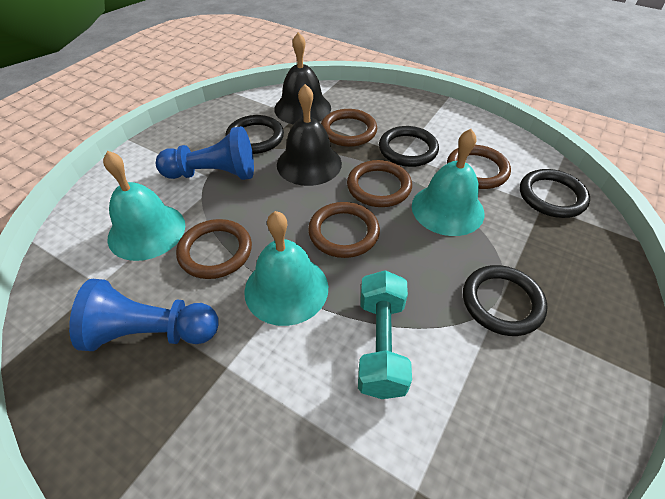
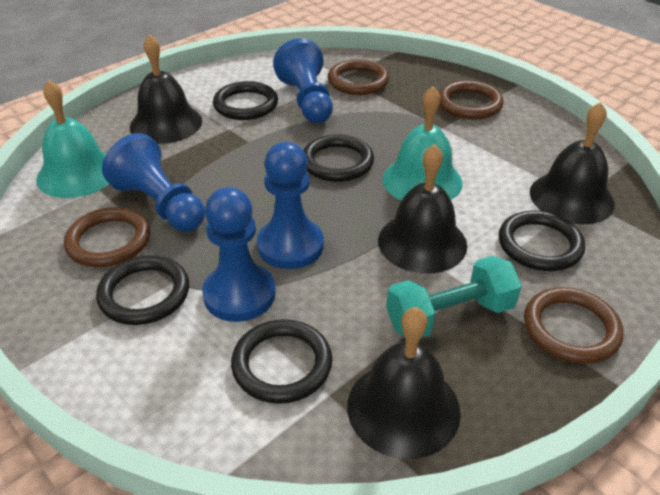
black bell: [274,32,331,125] [277,84,342,186] = 2 -> [130,34,202,144] [347,307,461,459] [378,144,467,274] [530,102,615,224] = 4
black ring: [225,115,284,154] [379,126,439,167] [463,265,548,336] [520,169,590,218] = 4 -> [96,255,189,325] [213,81,278,120] [231,319,332,404] [303,135,374,182] [499,211,585,271] = 5
blue pawn: [69,279,219,351] [156,126,254,180] = 2 -> [102,133,205,231] [202,187,276,322] [257,142,324,269] [273,38,333,123] = 4
brown ring: [176,219,252,279] [308,202,380,258] [321,109,377,147] [347,160,412,207] [447,145,511,189] = 5 -> [64,207,150,267] [328,59,389,95] [439,81,504,119] [524,287,623,364] = 4
turquoise bell: [103,151,185,261] [244,211,328,326] [412,129,484,236] = 3 -> [36,80,109,198] [382,86,463,200] = 2

